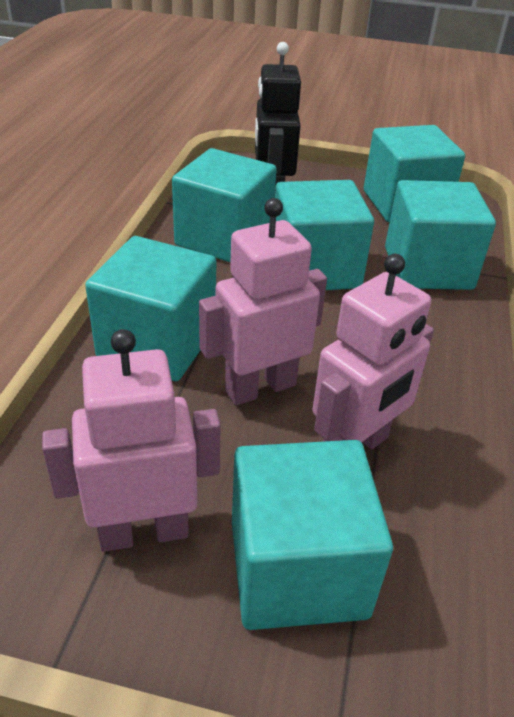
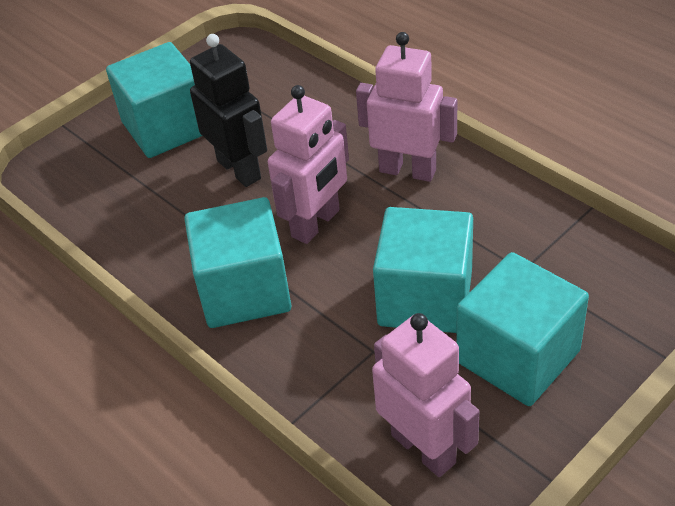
turquoise cube: [85,236,216,381] [172,148,277,263] [232,440,393,630] [275,180,374,290] [364,125,465,222] [385,180,496,290] = 6 -> [106,42,202,158] [184,197,291,328] [373,207,473,333] [456,252,589,406] = 4

